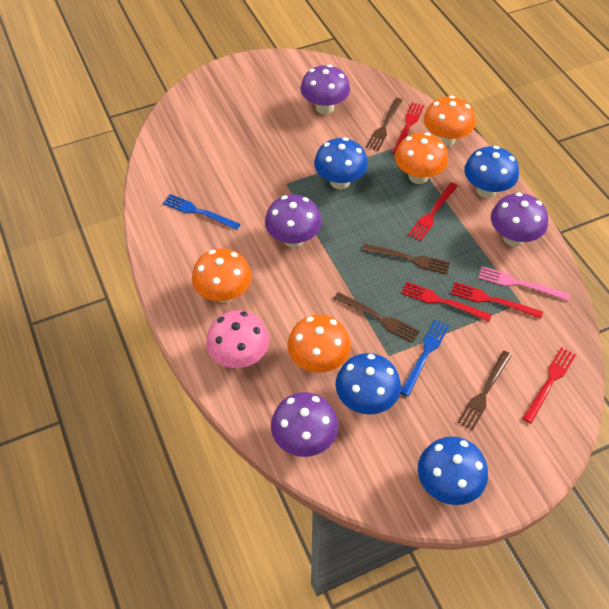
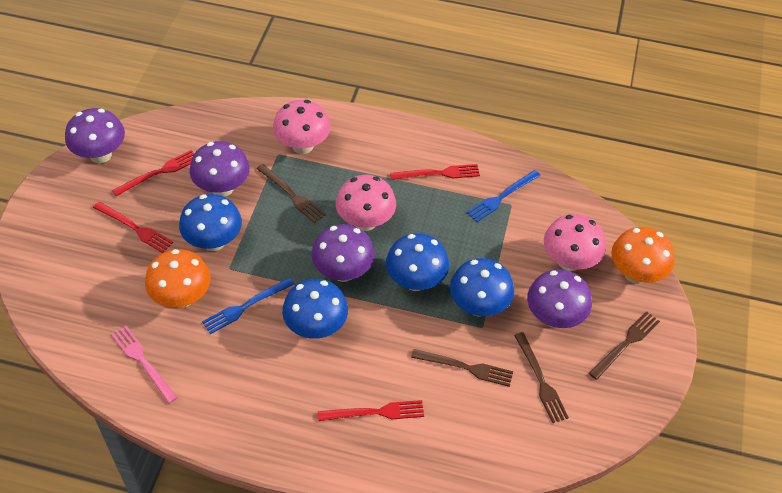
orange mushroom: [192,248,252,303] [287,314,351,373] [395,132,448,184] [424,96,475,147] = 4 -> [145,249,211,308] [611,227,675,284] = 2
pink mushroom: [206,310,269,368] = 1 -> [273,100,331,154] [336,175,396,231] [544,214,606,271] = 3
red fork: [392,102,424,155] [401,282,492,322] [408,182,458,241] [451,282,543,319] [522,347,576,424] = 5 -> [93,201,173,253] [112,150,194,196] [318,400,424,421] [390,164,480,180] = 4

